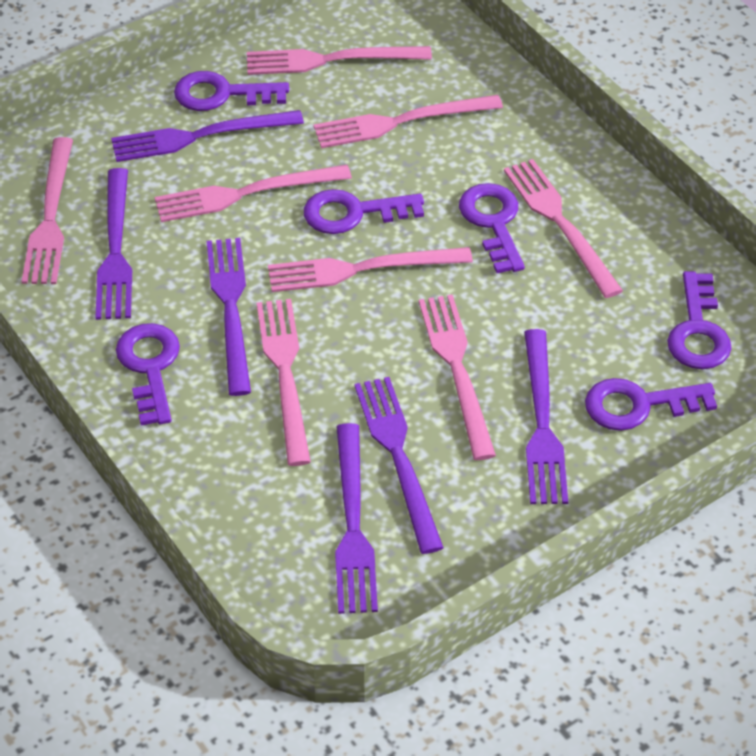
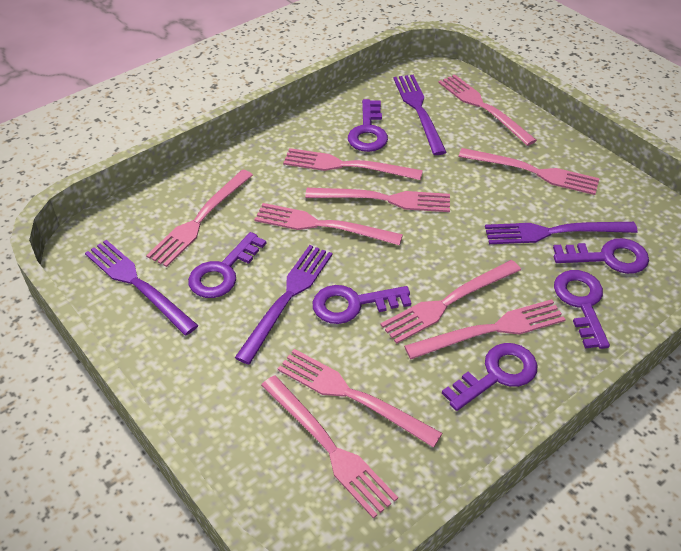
pink fork: [21,137,73,284] [155,165,352,222] [247,46,432,75] [257,299,311,466] [268,247,473,292] [314,95,503,148] [419,294,496,460] [504,159,623,298] = 8 -> [146,169,253,267] [254,203,403,245] [261,375,398,519] [278,349,442,448] [283,148,423,180] [305,188,450,212] [380,260,521,344] [404,299,566,359] [438,74,537,146] [458,148,600,195] = 10
purple fork: [95,168,132,320] [111,110,304,162] [207,238,251,396] [335,423,378,614] [355,377,444,554] [524,329,568,504] = 6 -> [85,240,198,335] [235,245,332,364] [393,75,447,155] [485,222,638,244] = 4

